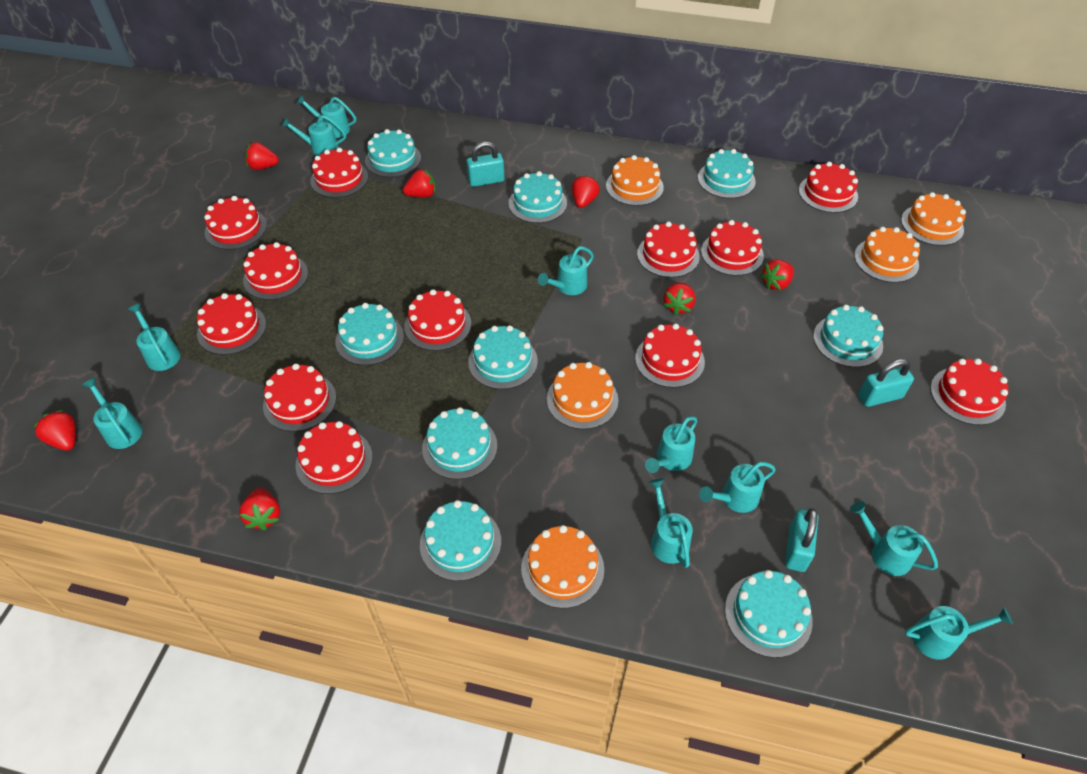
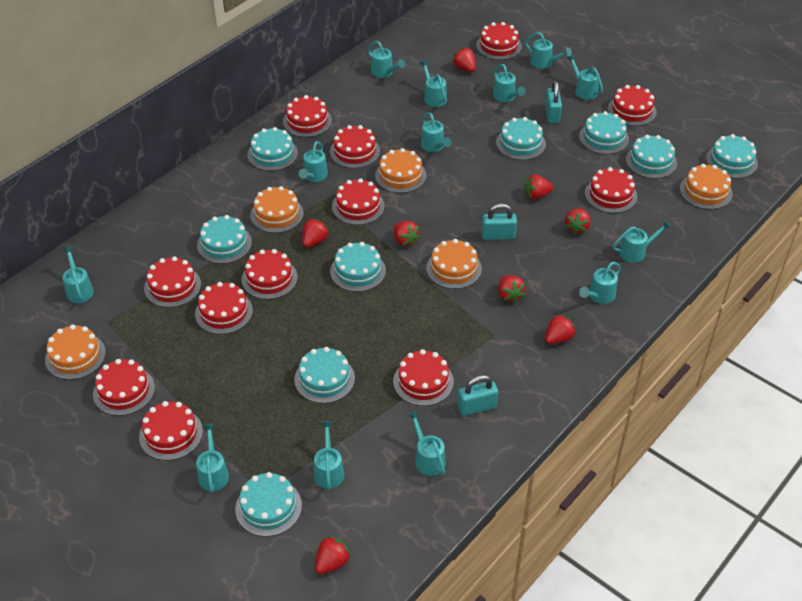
red strawberry: [33,410,76,451] [239,488,280,530] [245,142,279,170] [403,169,435,198] [572,175,600,208] [663,283,696,315] [760,259,794,290] = 7 -> [302,219,329,248] [315,536,351,574] [393,221,420,246] [452,47,476,72] [498,275,525,303] [524,174,553,200] [545,314,576,344] [565,208,591,235] = 8
turquoise watering can: [82,378,143,449] [128,304,180,371] [282,115,346,156] [297,95,356,138] [538,246,594,295] [645,416,697,473] [649,478,693,568] [699,462,776,513] [850,501,938,576] [905,606,1013,660] = 10 -> [63,246,94,303] [196,423,229,493] [299,141,328,182] [314,421,344,490] [368,41,405,78] [407,411,446,476] [419,60,447,107] [421,112,452,152] [493,64,526,102] [525,32,572,69] [567,54,603,100] [579,262,621,304] [613,220,671,263] = 13

